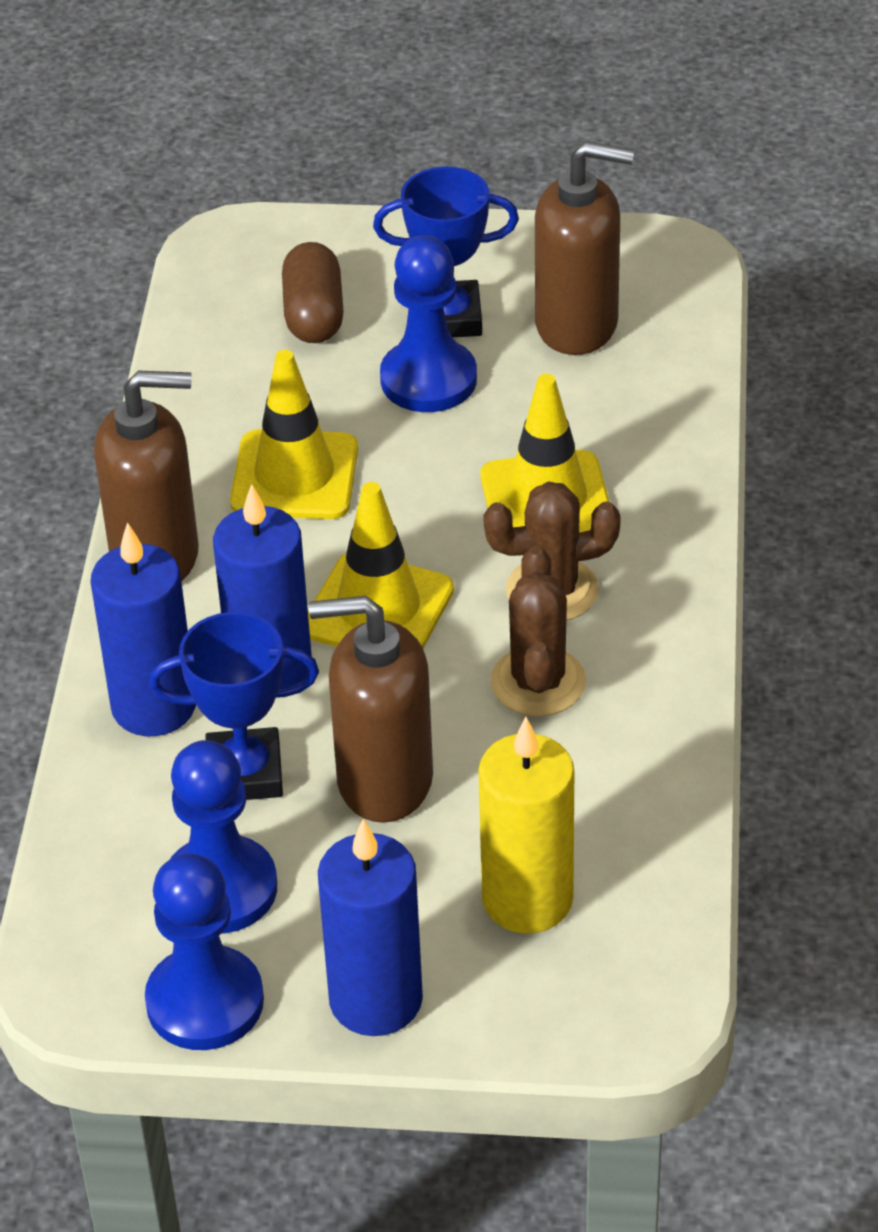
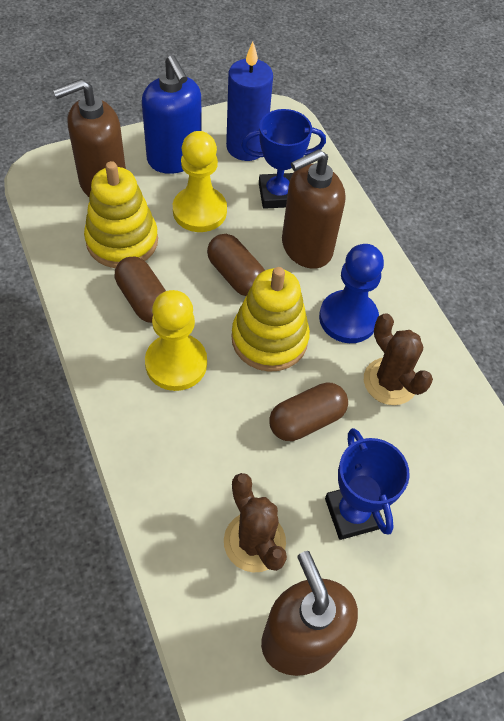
blue candle: [90,522,196,736] [213,484,312,687] [318,819,423,1036] = 3 -> [226,42,273,161] = 1
blue pawn: [145,854,264,1050] [170,740,277,934] [380,235,477,412] = 3 -> [319,244,384,343] = 1
blue soap dispenser: none = 0 -> [142,55,202,174] = 1
brown capsule: [282,242,344,343] = 1 -> [115,257,166,323] [207,234,265,296] [269,382,348,441] = 3
yellow candle: [478,717,574,934] = 1 -> none = 0
yellow pawn: none = 0 -> [145,290,207,391] [173,131,227,232] = 2
yellow stacking toy: none = 0 -> [84,161,158,268] [231,267,310,372] = 2
yellow traffic cone: [230,350,358,519] [308,482,454,648] [481,374,610,532] = 3 -> none = 0

